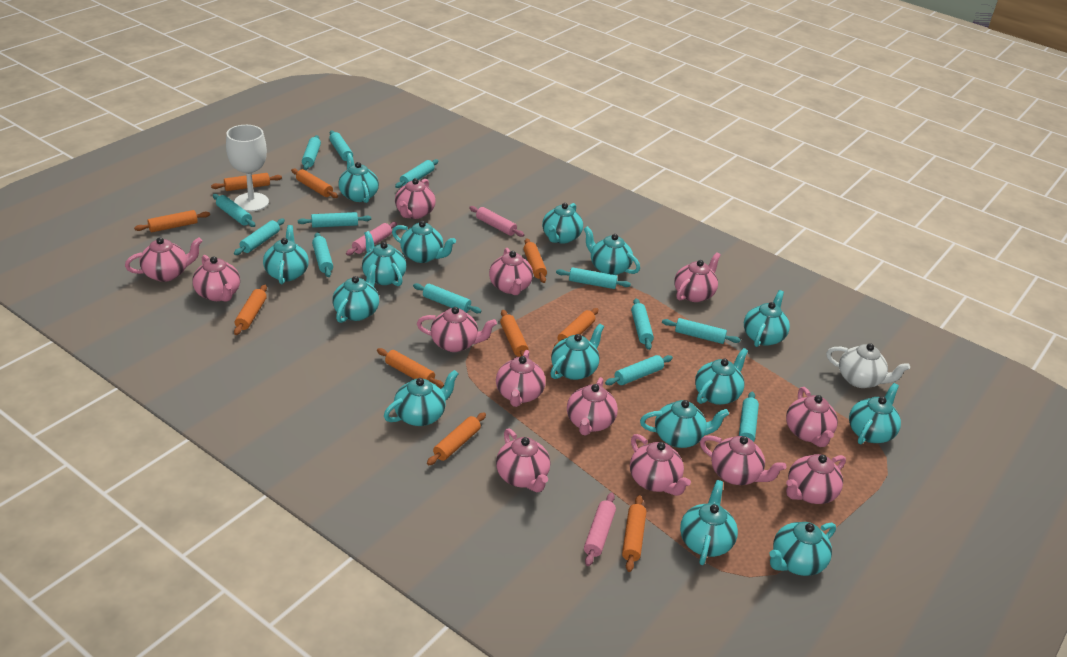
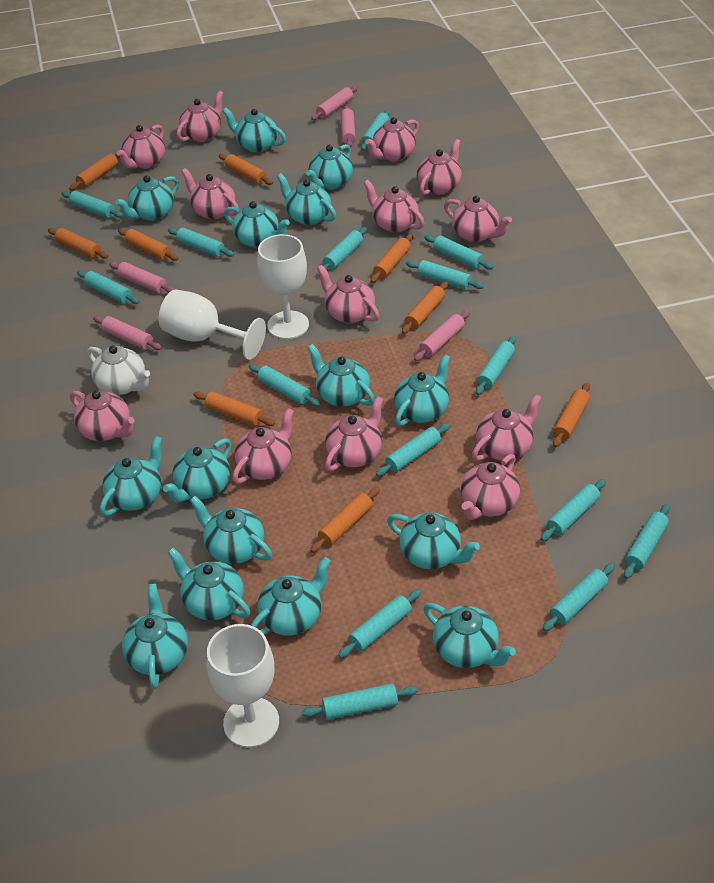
orange rolling pin: [134,210,210,232] [211,173,282,191] [234,285,267,335] [291,169,338,198] [377,348,444,388] [427,412,486,465] [500,310,529,357] [523,238,547,283] [554,308,599,347] [622,495,646,572] = 10 -> [48,228,108,259] [69,153,120,191] [118,229,179,261] [193,391,275,426] [219,154,273,185] [310,487,380,553] [371,234,413,283] [402,282,448,334] [553,382,590,448] = 9
pink rolling pin: [346,222,397,255] [469,206,524,237] [584,492,616,566] = 3 -> [93,316,162,350] [109,262,175,293] [311,86,358,120] [341,105,356,147] [414,310,470,361] = 5
turquoise rolling pin: [213,194,256,227] [234,219,285,255] [298,212,371,228] [302,135,321,170] [312,233,333,277] [329,131,353,161] [395,159,438,188] [413,283,482,313] [556,267,631,289] [605,355,673,385] [631,298,654,350] [662,318,741,344] [739,392,759,442] = 13 -> [61,191,123,218] [77,270,140,304] [168,228,234,257] [249,364,320,406] [302,684,418,719] [323,227,367,270] [338,589,421,658] [361,110,390,151] [376,423,450,476] [406,260,484,290] [424,235,493,270] [476,336,516,395] [540,479,606,541] [543,563,615,631] [624,504,670,579] = 15
white goblet: [226,125,269,212] = 1 -> [159,290,266,360] [207,624,279,748] [257,234,309,339] = 3

